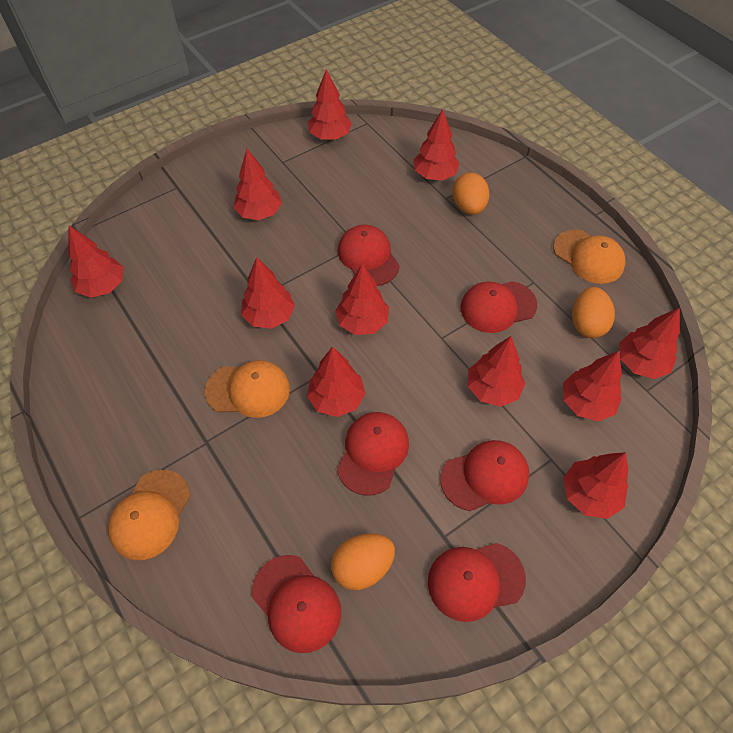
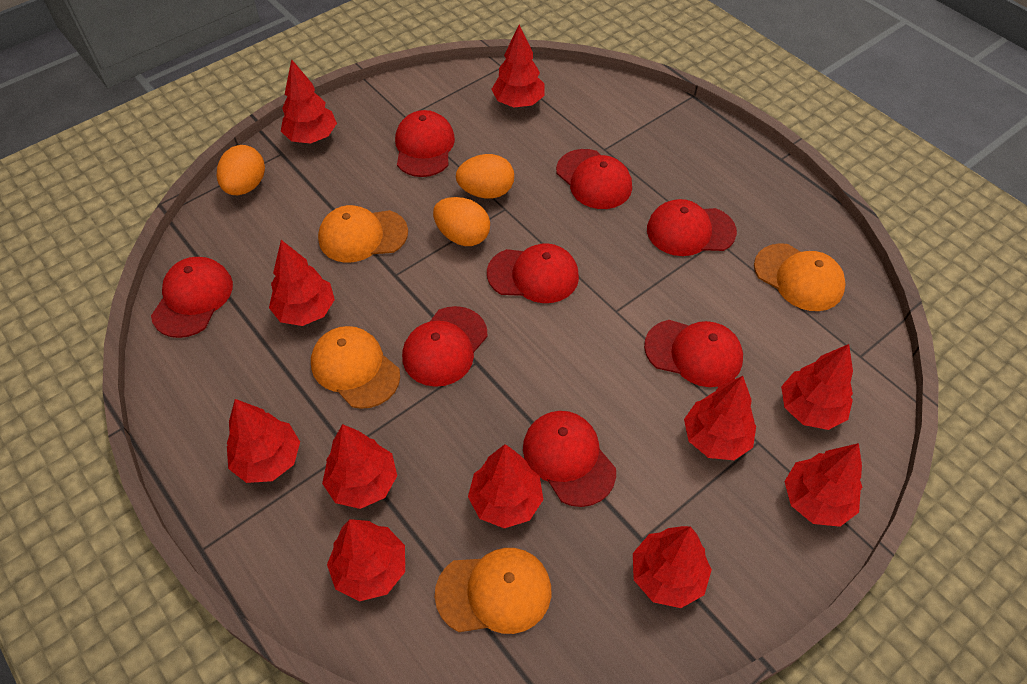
orange cap: [108,470,191,560] [205,360,290,418] [553,230,626,284] = 3 -> [311,326,400,409] [318,205,408,262] [435,548,551,634] [754,243,846,311] = 4
red cap: [252,555,341,653] [337,412,409,496] [338,225,400,286] [428,543,526,622] [440,440,529,511] [461,281,537,333] = 6 -> [151,257,233,338] [395,110,455,177] [402,306,488,387] [487,243,579,303] [523,411,616,507] [556,149,632,209] [644,320,743,387] [647,199,737,256] = 8

